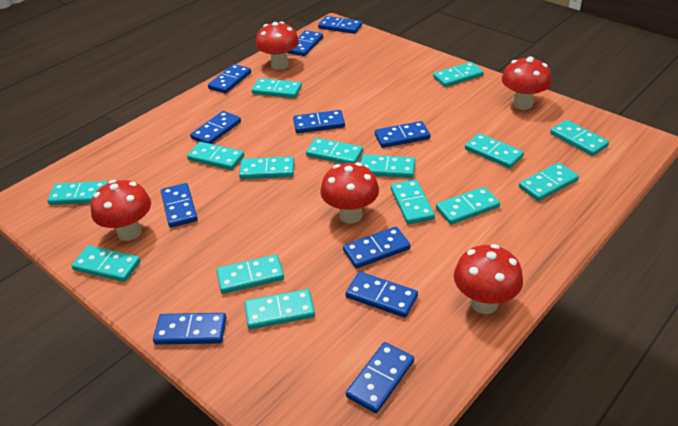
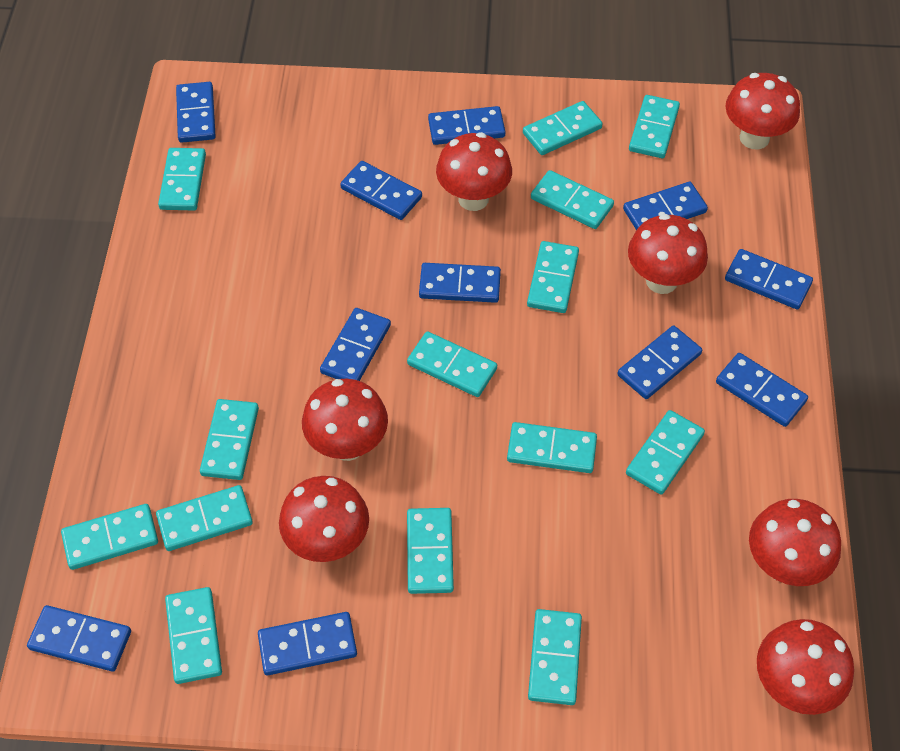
red mushroom: [91,180,151,241] [256,21,299,70] [321,162,379,223] [454,244,523,314] [502,56,552,110] = 5 -> [279,476,369,562] [302,379,388,461] [436,132,512,211] [628,214,708,294] [726,73,800,149] [749,499,841,586] [757,619,854,715] = 7
turquoise domino: [47,181,108,205] [71,245,141,282] [187,142,244,170] [216,254,284,294] [239,156,294,179] [244,289,315,329] [252,78,302,98] [306,138,363,164] [361,155,415,178] [391,180,435,224] [433,62,484,87] [436,187,500,225] [465,133,524,168] [519,162,579,201] [550,120,609,156] = 15 -> [61,504,158,570] [156,485,253,551] [158,148,206,210] [165,587,222,684] [200,399,259,480] [407,331,497,397] [407,508,454,594] [507,422,597,473] [523,101,603,155] [527,241,579,313] [528,609,582,705] [531,170,614,229] [626,410,705,494] [629,95,680,158] = 14

